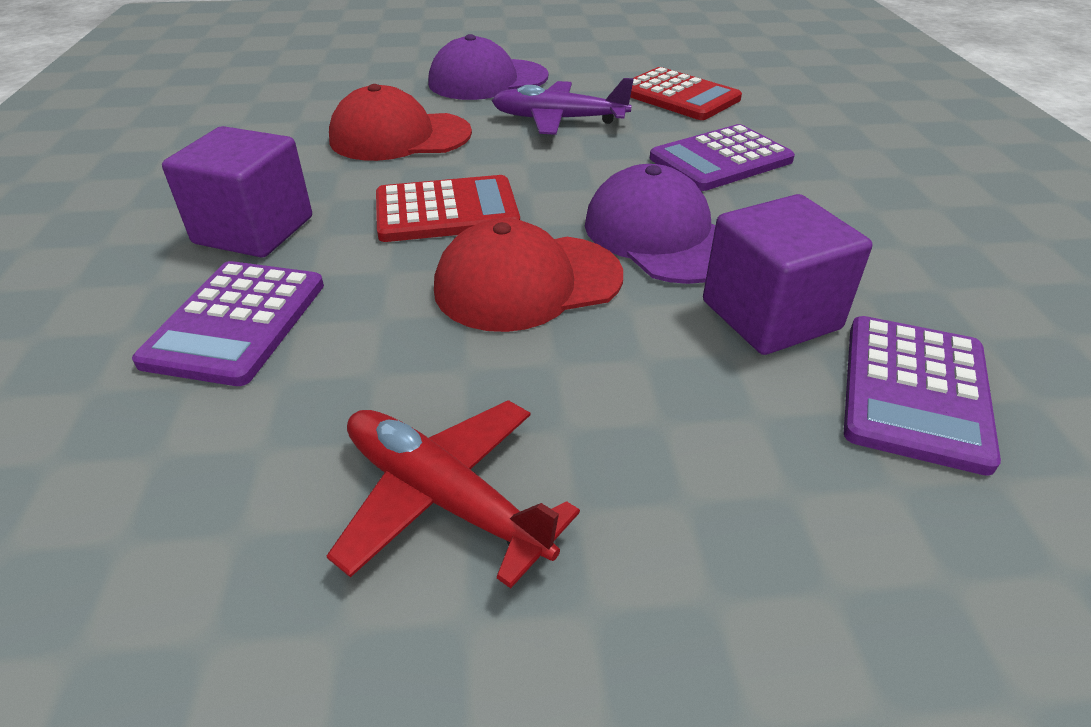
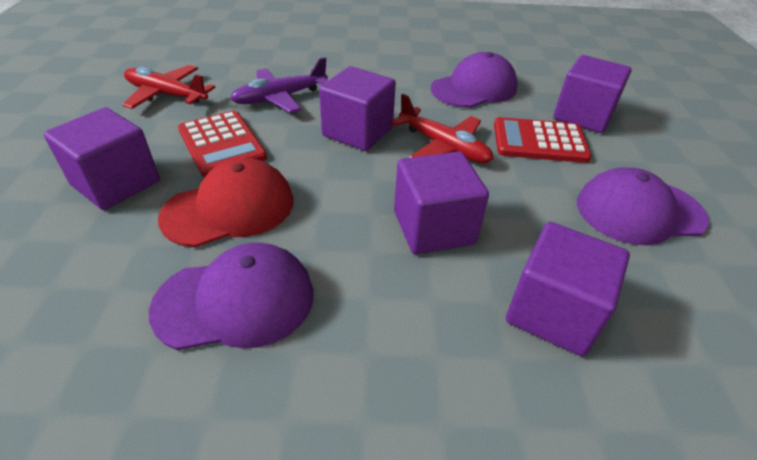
purple calculator: [132,261,324,386] [650,124,795,191] [844,316,1001,476] = 3 -> none = 0
purple cap: [428,34,548,100] [585,164,715,284] = 2 -> [149,243,314,350] [431,52,518,108] [577,167,709,245] = 3
purple cube: [162,126,312,258] [703,194,872,355] = 2 -> [44,107,160,210] [319,66,396,151] [394,151,489,254] [506,222,630,356] [553,55,632,133] = 5
red cap: [329,84,472,161] [434,218,623,332] = 2 -> [158,158,293,247] = 1
red plane: [327,400,580,588] = 1 -> [122,65,216,109] [391,94,494,163] = 2

